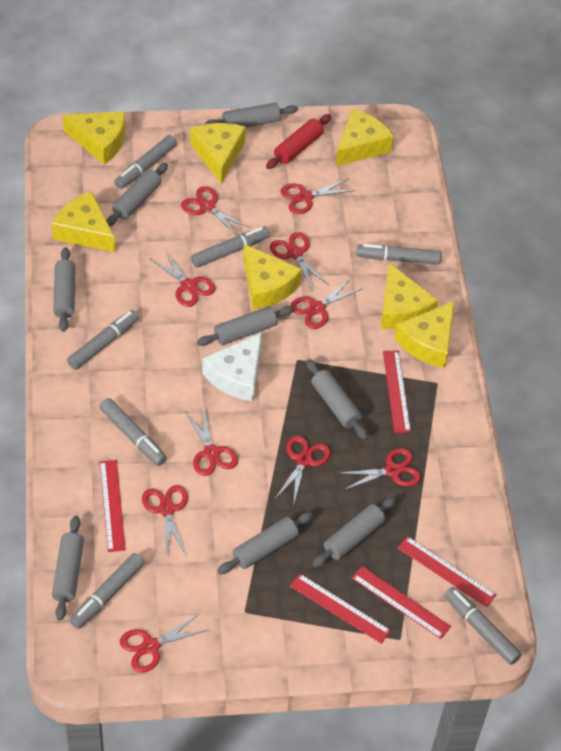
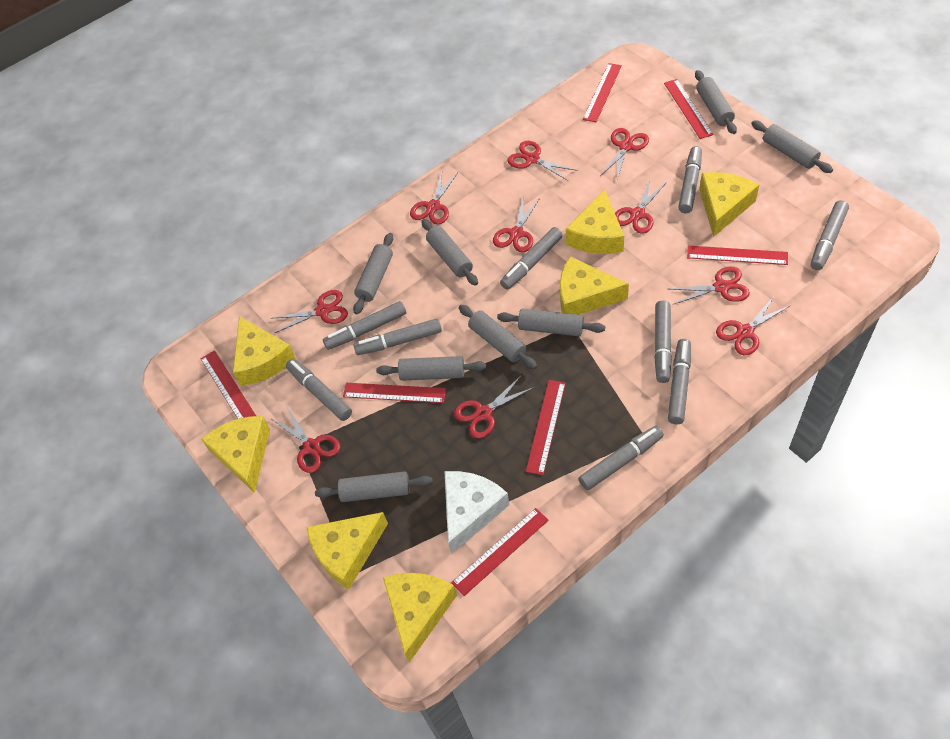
grey marker: [67,310,139,370] [70,553,145,629] [99,398,167,466] [114,135,177,189] [191,227,270,268] [357,244,442,265] [444,587,521,665] = 7 -> [286,358,352,421] [323,301,406,350] [353,318,442,355] [500,227,563,290] [579,426,664,490] [654,300,672,383] [668,339,691,424] [678,146,702,213] [811,200,849,270] = 9
red rolling pin: [266,114,331,169] = 1 -> none = 0
red ruler: [100,460,126,552] [290,574,391,644] [352,566,451,639] [383,350,411,433] [398,536,496,607] = 5 -> [200,350,256,419] [343,383,446,403] [452,508,549,596] [526,380,566,475] [583,63,622,122] [664,79,714,139] [687,246,788,265] = 7

